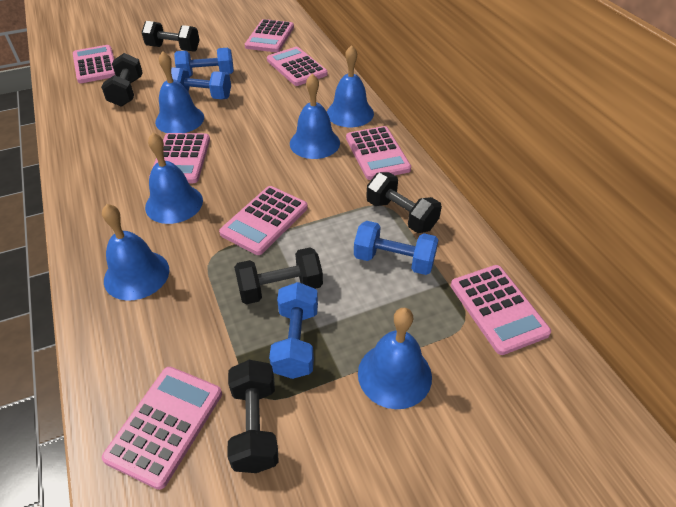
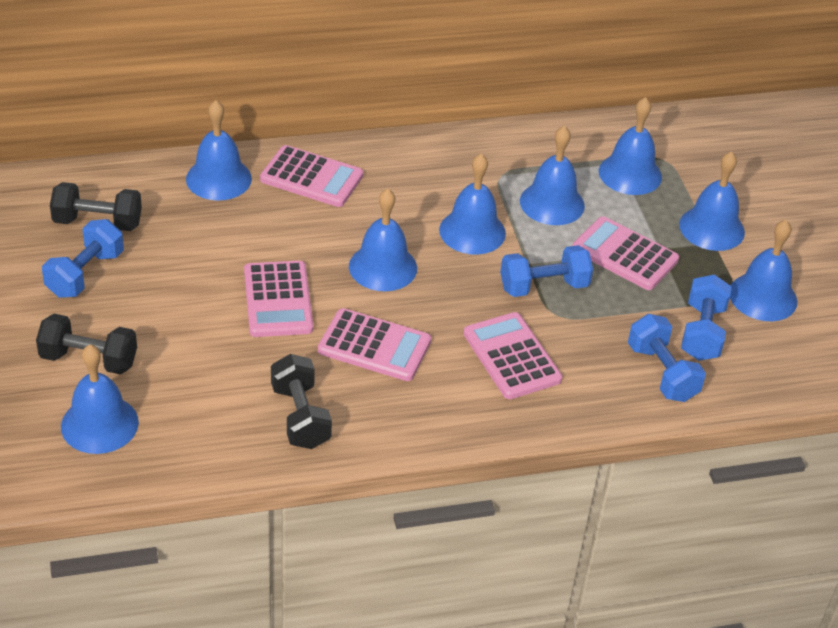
black dumbbell: [101,53,143,107] [142,21,200,52] [228,360,279,473] [234,248,323,304] [366,172,442,233] = 5 -> [36,314,137,374] [50,182,142,231] [271,354,332,449] = 3
blue bell: [102,204,169,301] [145,133,203,224] [155,51,204,133] [290,74,340,159] [327,45,374,127] [358,308,432,409] = 6 -> [61,344,139,454] [186,100,252,201] [349,189,417,291] [439,154,506,255] [520,126,585,225] [599,97,662,195] [679,151,745,251] [730,220,797,321] = 8
pink calculator: [73,45,116,83] [102,367,222,490] [149,133,210,183] [219,186,308,255] [245,19,294,52] [267,47,328,86] [346,126,411,180] [451,265,551,355] = 8 -> [244,261,313,337] [260,145,363,207] [318,308,431,381] [463,312,562,399] [572,216,679,290] = 5

